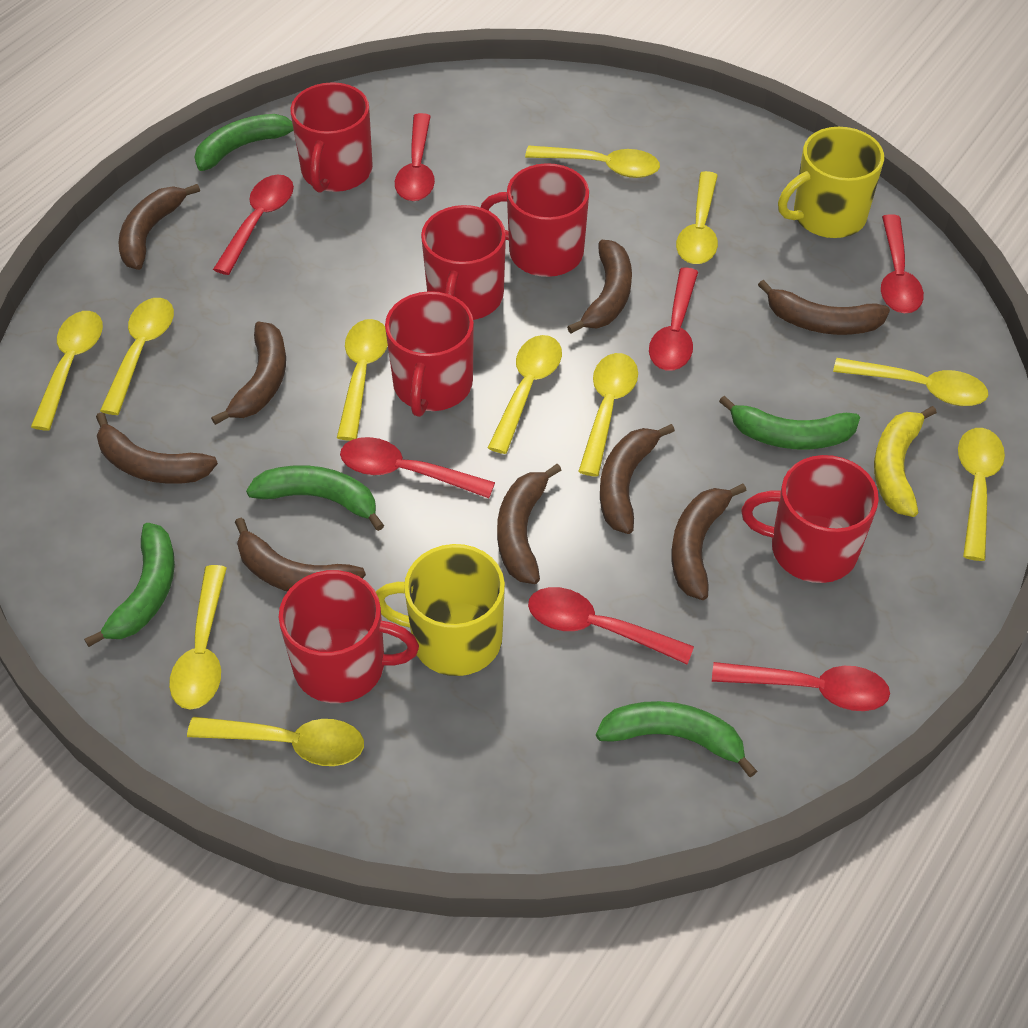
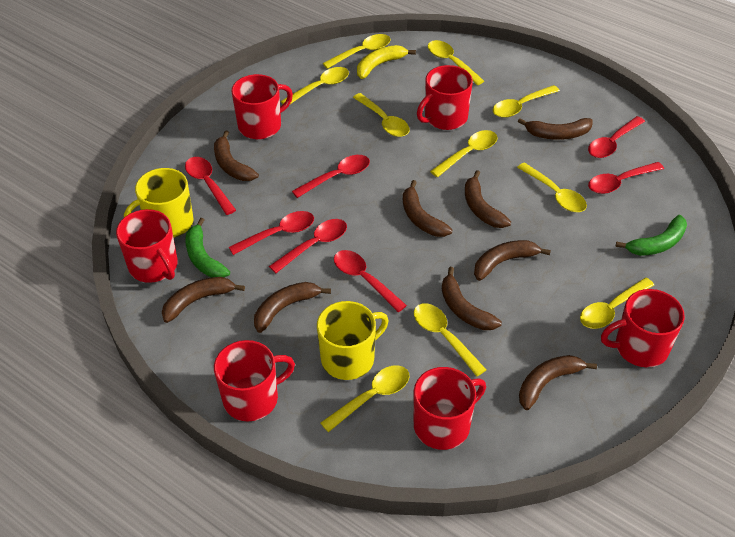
green banana: [84,523,175,647] [194,114,294,171] [246,465,384,531] [596,701,757,778] [719,395,860,450] = 5 -> [185,218,230,277] [616,215,687,256] = 2
yellow spoon: [31,311,103,430] [100,298,174,415] [169,565,227,710] [187,717,364,766] [337,319,388,441] [488,335,562,454] [525,146,660,178] [578,353,638,477] [676,171,718,264] [833,358,988,406] [958,428,1005,561] = 11 -> [281,67,349,104] [321,365,409,432] [323,34,390,69] [353,93,410,137] [414,303,486,377] [428,40,484,85] [430,130,498,177] [493,85,560,118] [517,162,587,212] [580,278,654,329] = 10

